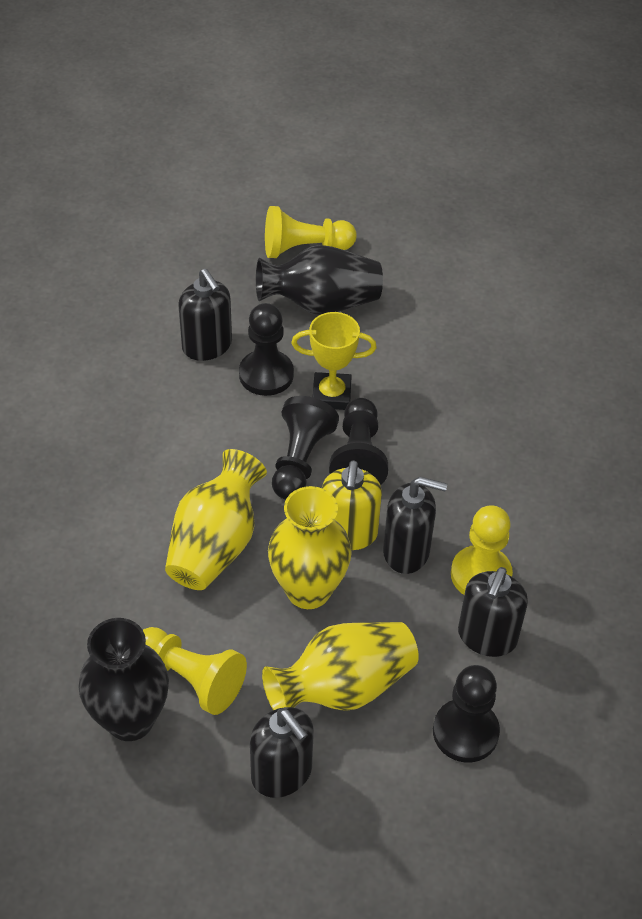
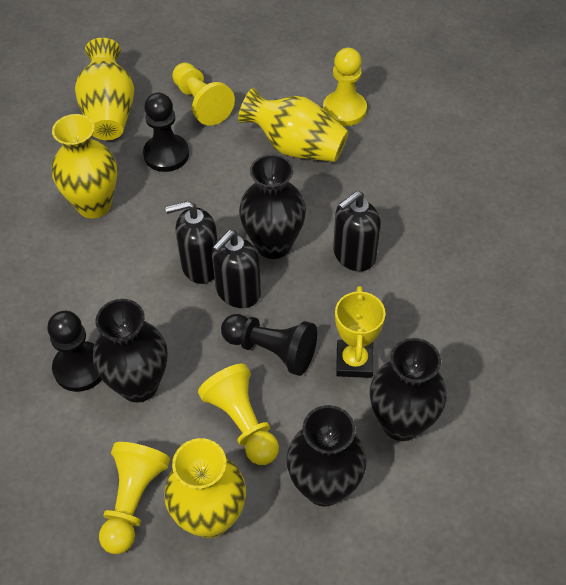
black pawn: [239,303,294,396] [272,396,339,500] [329,398,388,485] [433,665,500,763] = 4 -> [47,311,102,392] [143,93,189,172] [221,314,317,376] = 3
black soap dispenser: [178,269,232,361] [250,707,314,798] [383,477,447,574] [458,567,528,657] = 4 -> [165,201,217,284] [212,230,261,308] [333,191,381,271] = 3
black vase: [78,618,169,741] [256,245,383,315] = 2 -> [93,299,168,402] [239,154,306,259] [286,405,367,507] [370,338,447,441] = 4
yellow pawn: [143,627,247,715] [265,206,357,258] [451,505,513,595] = 3 -> [99,442,170,554] [172,63,235,126] [198,364,279,465] [323,48,367,126] = 4
yellow soap dispenser: [322,460,382,550] = 1 -> none = 0
yellow vase: [165,449,267,590] [262,622,419,711] [268,486,352,609] = 3 -> [52,114,117,218] [75,38,134,140] [164,438,246,538] [238,88,349,162] = 4

